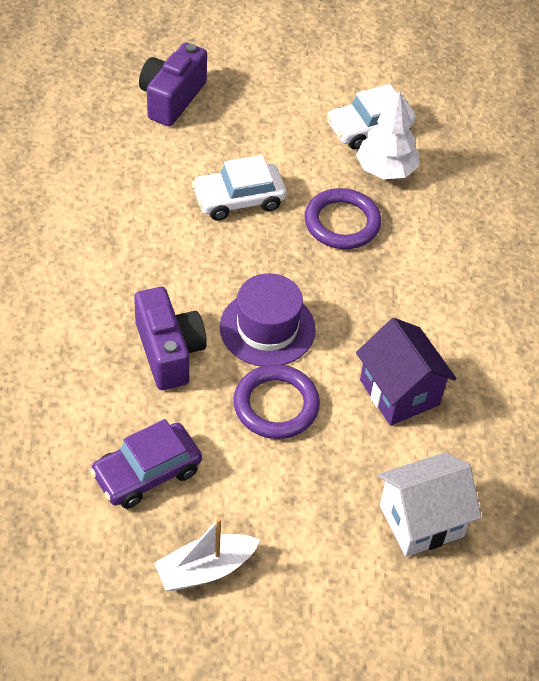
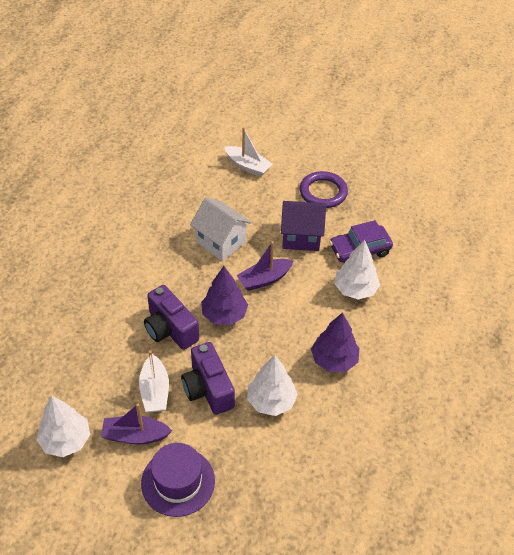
purple boat: none = 0 -> [101,404,172,444] [237,241,293,291] = 2
purple ring: [233,364,320,439] [304,188,382,249] = 2 -> [300,171,348,208] = 1
purple tree: none = 0 -> [201,266,248,325] [311,312,359,372] = 2
white boat: [154,517,260,591] = 1 -> [139,351,169,412] [225,127,272,177] = 2
white car: [192,155,286,221] [327,84,416,149] = 2 -> none = 0
white tree: [356,91,419,179] = 1 -> [36,395,90,457] [247,355,298,416] [334,240,380,300] = 3

